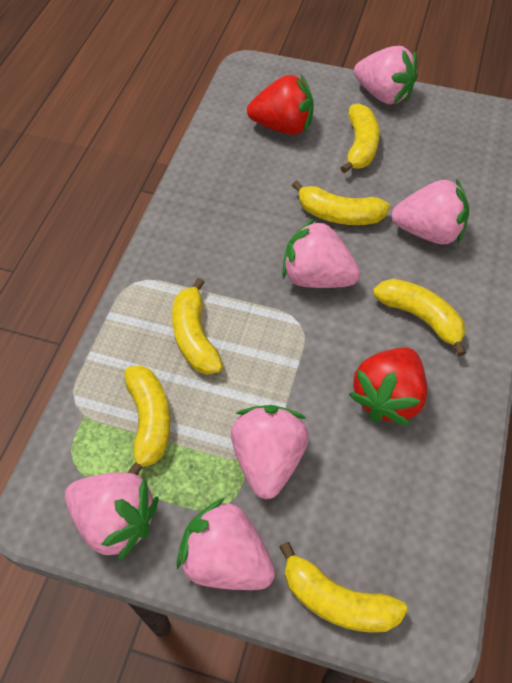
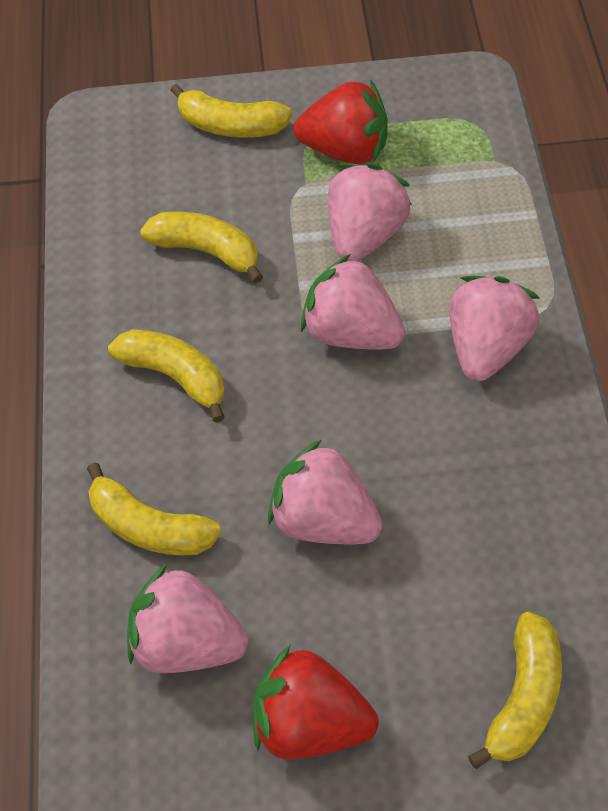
pink strawberry: [65,472,158,561] [177,498,275,590] [231,405,309,499] [282,218,360,288] [354,46,418,104] [391,179,469,244] = 6 -> [127,564,249,673] [268,440,382,544] [301,254,405,350] [328,163,412,262] [449,276,540,381] = 5
yellow banana: [124,365,170,475] [172,278,223,375] [279,542,408,633] [292,180,390,225] [341,103,380,174] [373,279,466,356] = 6 -> [87,462,221,555] [108,329,225,423] [140,211,263,284] [170,84,292,138] [468,612,562,769] = 5

